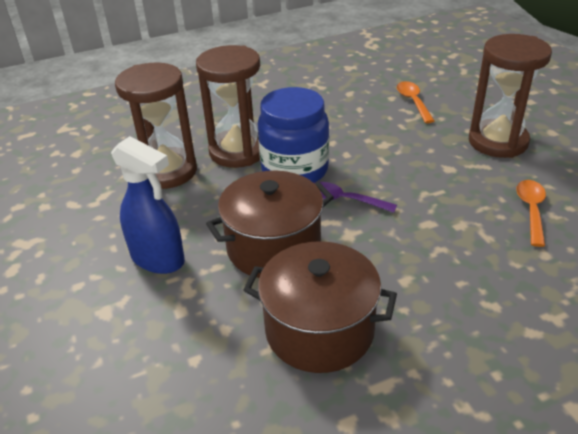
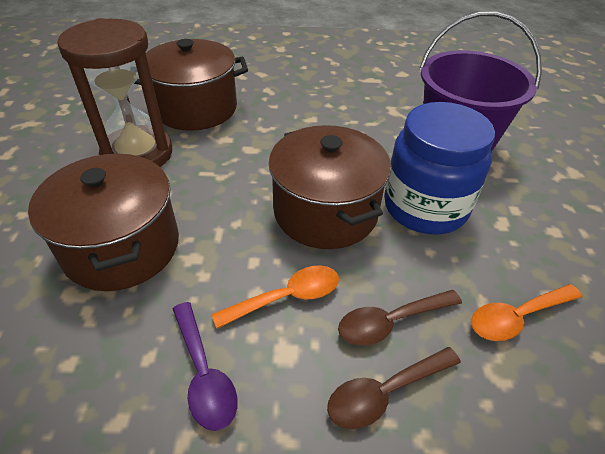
blue spray bottle: [111,136,185,274] = 1 -> none = 0
brown hourglass: [115,63,197,189] [196,45,260,168] [469,34,552,158] = 3 -> [57,18,172,167] = 1
brown pot: [206,171,334,278] [243,241,397,373] = 2 -> [28,154,179,291] [134,39,248,131] [269,125,391,249] = 3
brown spoon: none = 0 -> [327,347,461,429] [338,290,462,346] = 2
purple bucket: none = 0 -> [419,12,542,151] = 1

